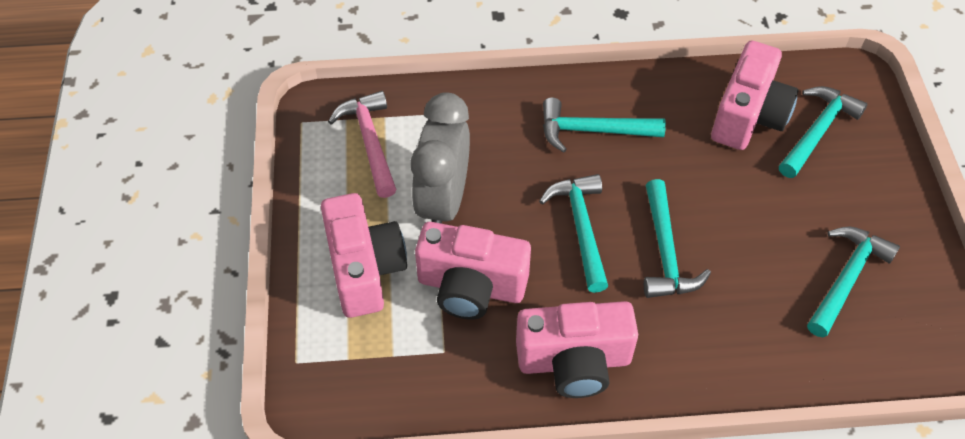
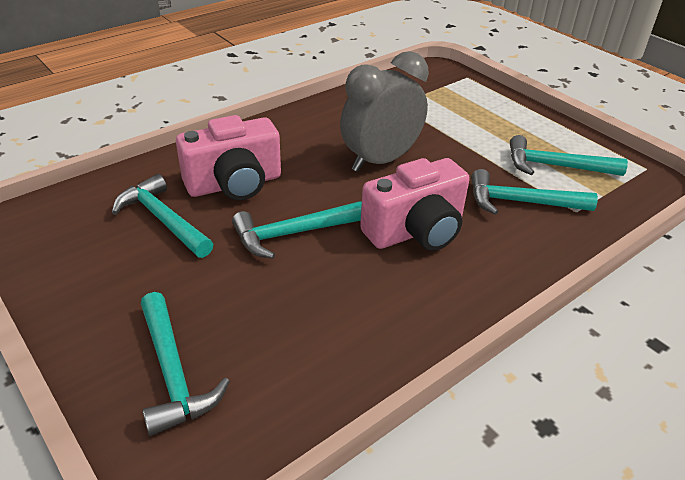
pink camera: [321,193,407,318] [415,222,531,319] [516,301,638,398] [711,40,799,150] = 4 -> [176,115,281,200] [360,158,470,251] = 2
pink hammer: [328,91,396,198] = 1 -> none = 0

